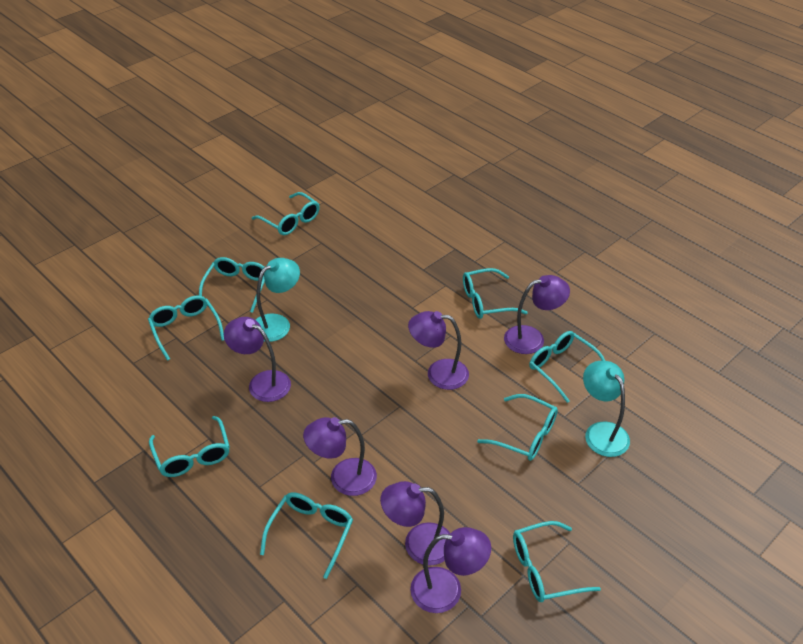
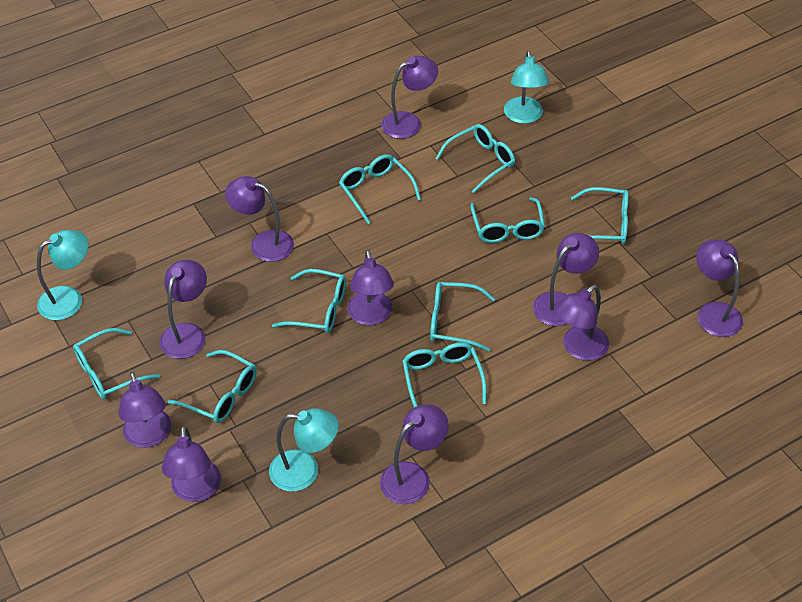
purple lamp: [224,317,291,402] [303,417,377,496] [380,481,450,566] [408,311,469,390] [410,527,491,613] [504,275,570,354] = 6 -> [119,372,171,448] [160,260,207,359] [162,426,221,502] [225,176,294,262] [348,250,394,325] [380,404,449,504] [381,55,438,139] [533,233,599,326] [554,285,609,361] [696,240,743,337] = 10
turquoise lamp: [255,258,300,342] [583,361,630,457] = 2 -> [37,230,88,320] [269,408,339,492] [504,51,549,124] = 3

